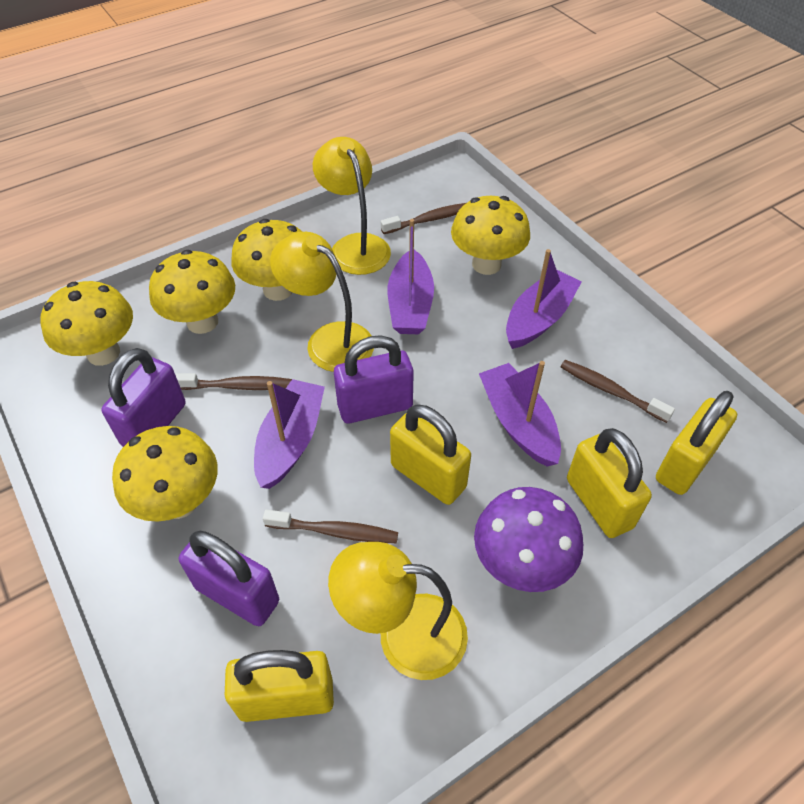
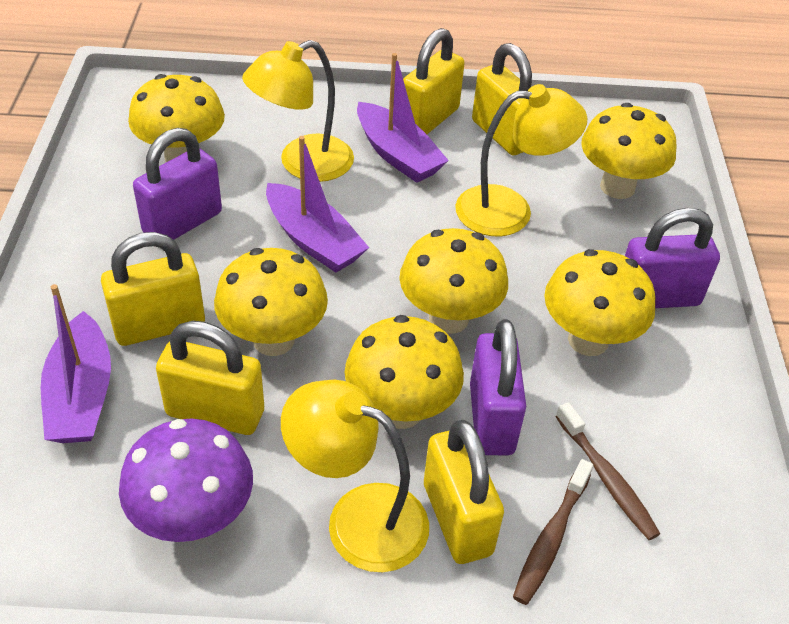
brown toothbrush: [175,373,292,390] [263,510,398,543] [381,203,466,234] [560,360,675,423] = 4 -> [513,459,593,605] [556,402,660,540] = 2
purple boat: [254,379,325,489] [388,219,434,334] [479,361,561,467] [506,249,582,349] = 4 -> [41,284,111,443] [266,136,369,273] [357,53,449,183] = 3
yellow mushroom: [40,281,133,366] [112,426,218,522] [149,250,235,334] [231,219,302,301] [451,196,530,275] = 5 -> [128,74,225,162] [214,248,328,356] [344,315,464,429] [399,228,508,334] [544,249,656,356] [581,103,676,199] = 6
yellow padlock: [225,650,334,722] [390,405,471,505] [567,428,652,538] [656,391,737,495] = 4 -> [101,232,205,346] [156,321,264,435] [403,28,465,134] [424,420,504,564] [472,43,532,155] = 5

